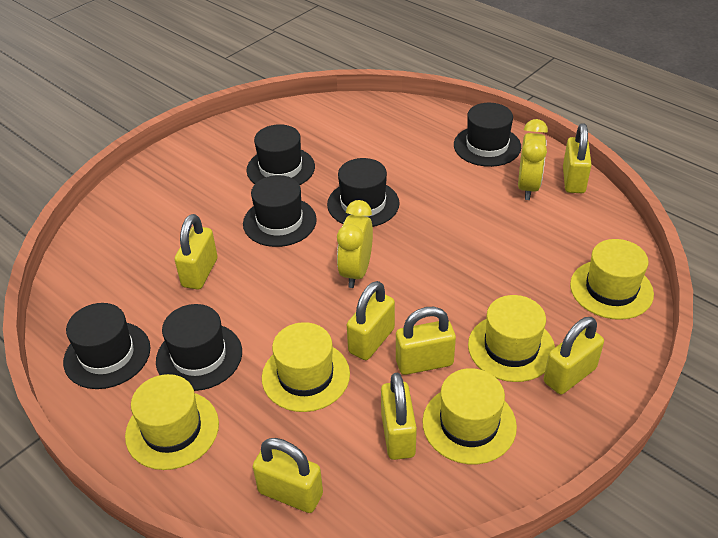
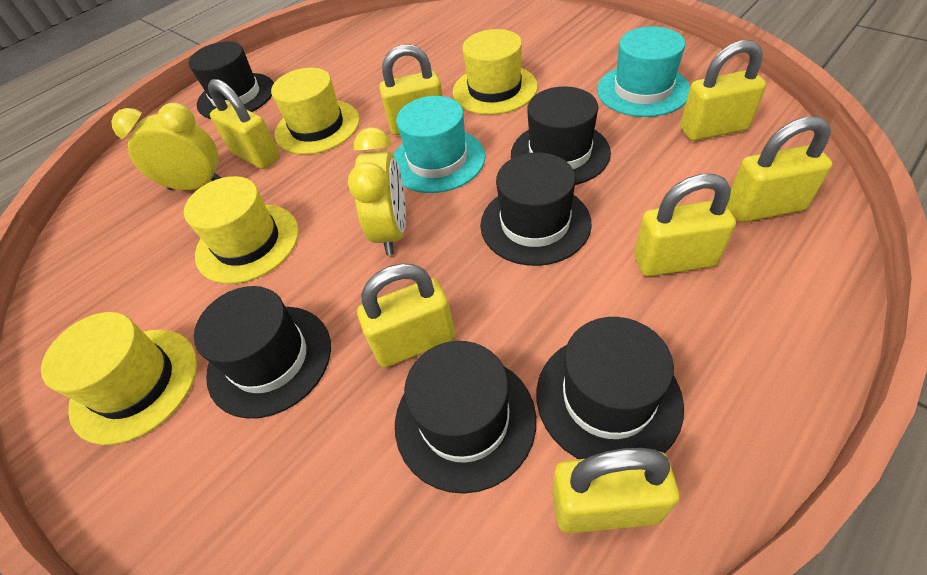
turquoise hat: none = 0 -> [393,96,485,193] [597,26,690,117] = 2
yellow hat: [125,374,219,470] [262,322,350,412] [422,368,517,464] [468,295,555,382] [570,239,654,320] = 5 -> [41,312,197,445] [184,176,299,284] [271,68,360,155] [453,29,538,115] = 4

